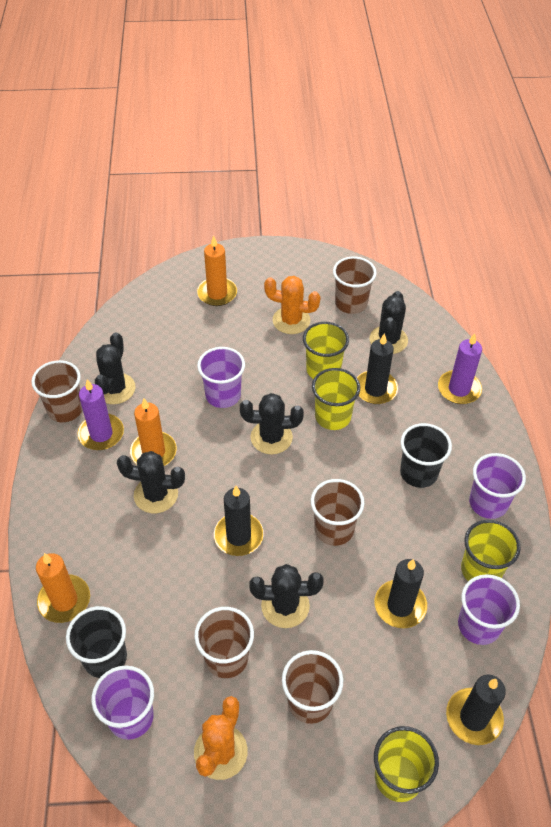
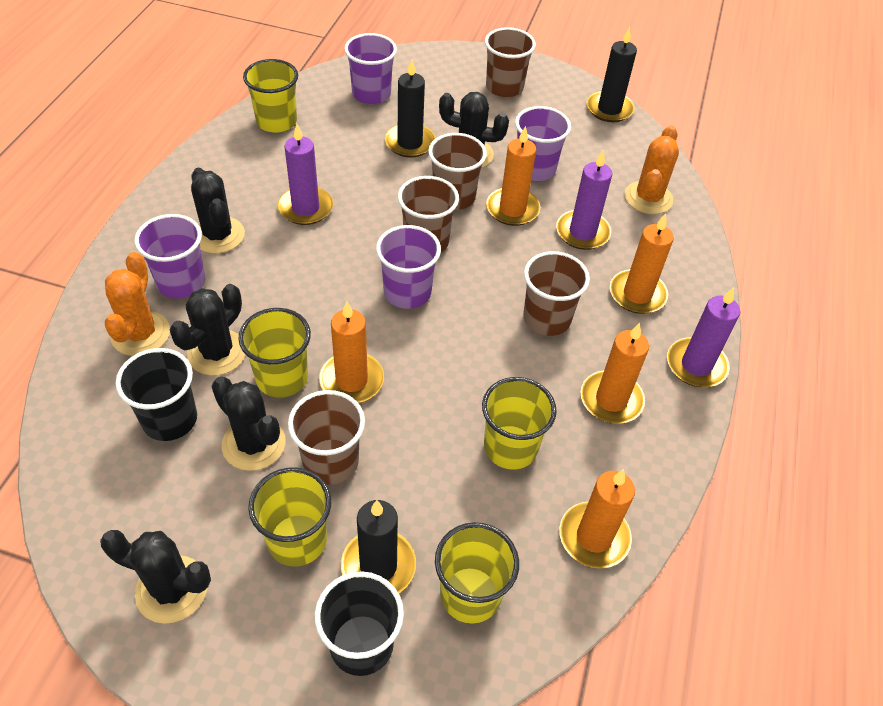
black candle: [214,486,264,556] [357,333,398,404] [375,559,427,628] [446,674,506,745] = 4 -> [341,500,416,593] [385,60,435,158] [587,27,637,122] = 3
orange candle: [36,553,90,623] [130,399,177,466] [197,235,237,306] = 3 -> [319,302,384,403] [486,126,540,226] [559,469,635,569] [580,323,649,423] [610,214,674,314] = 5
purple candle: [78,379,124,450] [438,333,482,404] = 2 -> [277,124,333,225] [556,150,612,250] [667,287,741,387] = 3
yellow cup: [303,322,349,379] [312,368,360,430] [374,726,439,802] [461,520,521,581] = 4 -> [238,308,311,398] [243,59,298,133] [248,467,331,567] [435,522,519,624] [482,377,557,470] = 5

